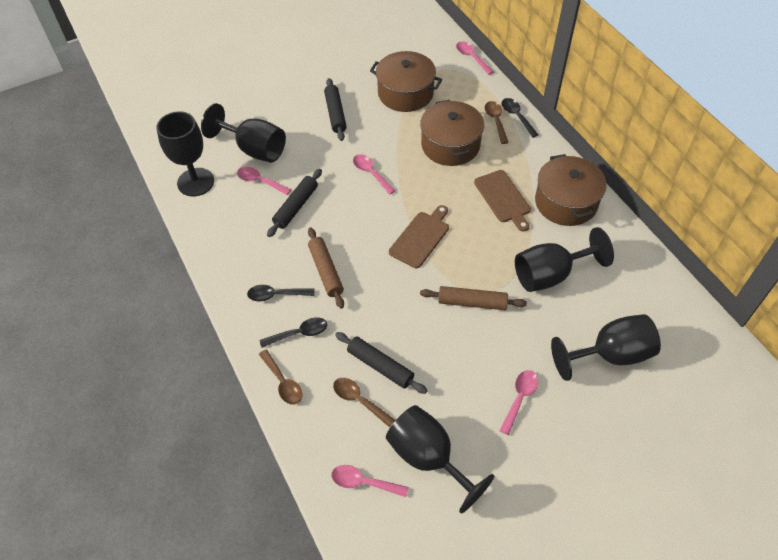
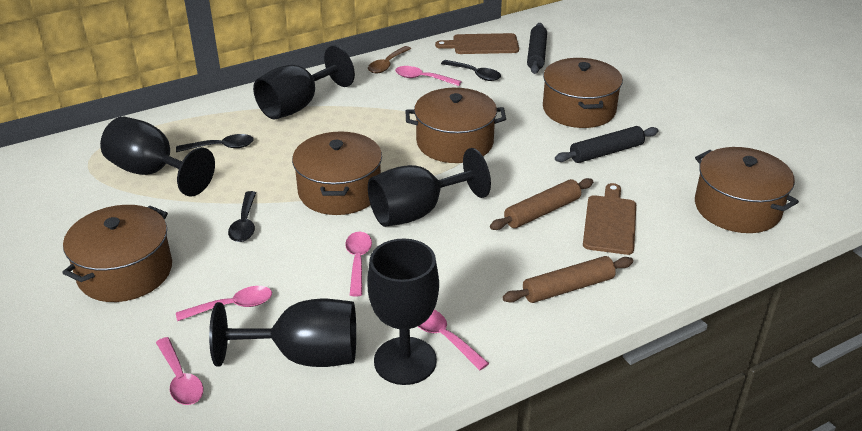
black rolling pin: [267,169,322,237] [324,78,347,141] [335,332,428,394] = 3 -> [527,23,547,74] [555,126,659,163] = 2
brown pot: [370,51,442,112] [420,100,484,166] [535,154,607,226] = 3 -> [62,205,172,302] [292,131,382,215] [406,88,506,163] [543,58,623,128] [695,147,799,233] = 5
brown spoon: [259,350,302,405] [333,378,395,427] [485,101,509,144] = 3 -> [368,46,411,73] = 1

